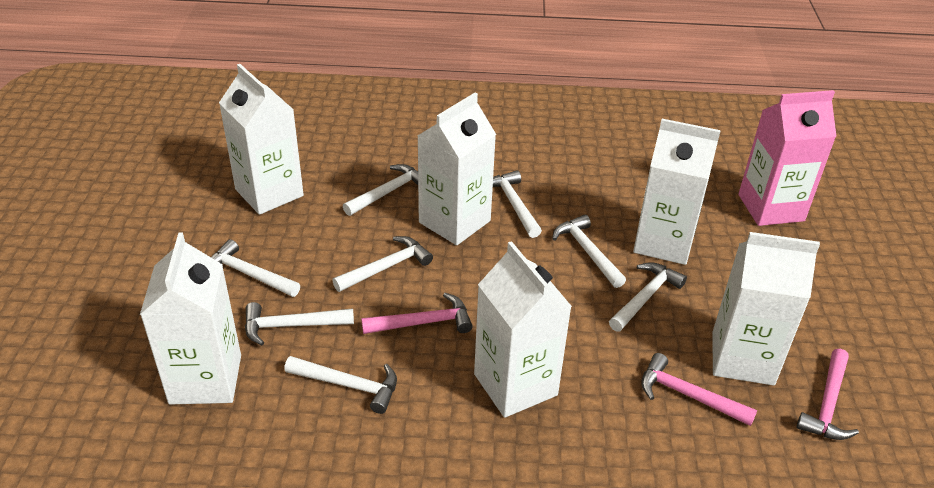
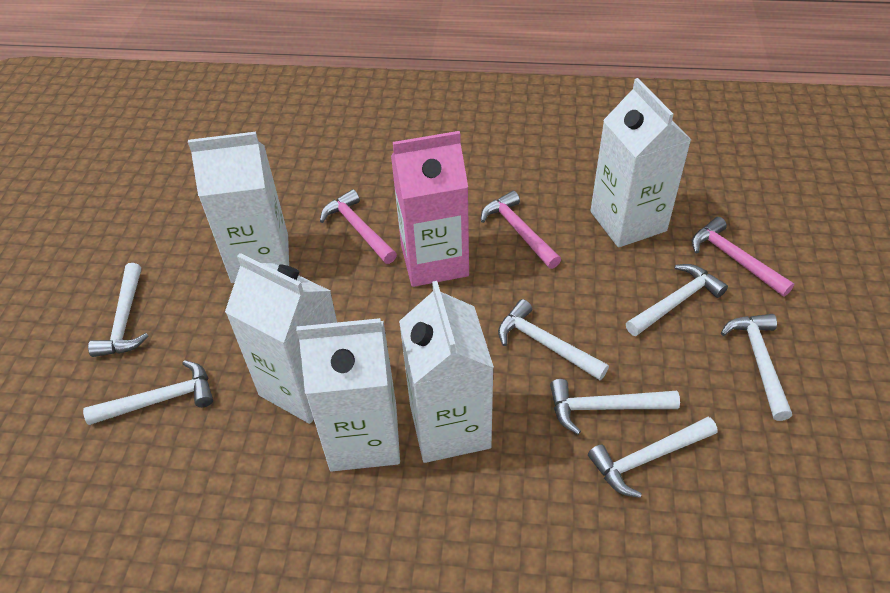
white carton: [140,232,241,404] [219,64,304,215] [418,93,496,245] [474,241,572,418] [633,119,721,265] [712,232,820,386] = 6 -> [188,132,289,283] [225,253,337,424] [296,318,400,471] [399,281,494,463] [590,78,691,247] = 5
white hammer: [211,239,300,297] [245,302,354,345] [284,356,397,414] [332,236,433,292] [343,164,418,216] [493,170,542,238] [552,214,626,288] [609,262,687,332] = 8 -> [83,360,213,425] [88,263,149,357] [498,299,609,380] [550,379,680,435] [588,417,717,498] [626,264,728,336] [721,314,792,421] = 7

